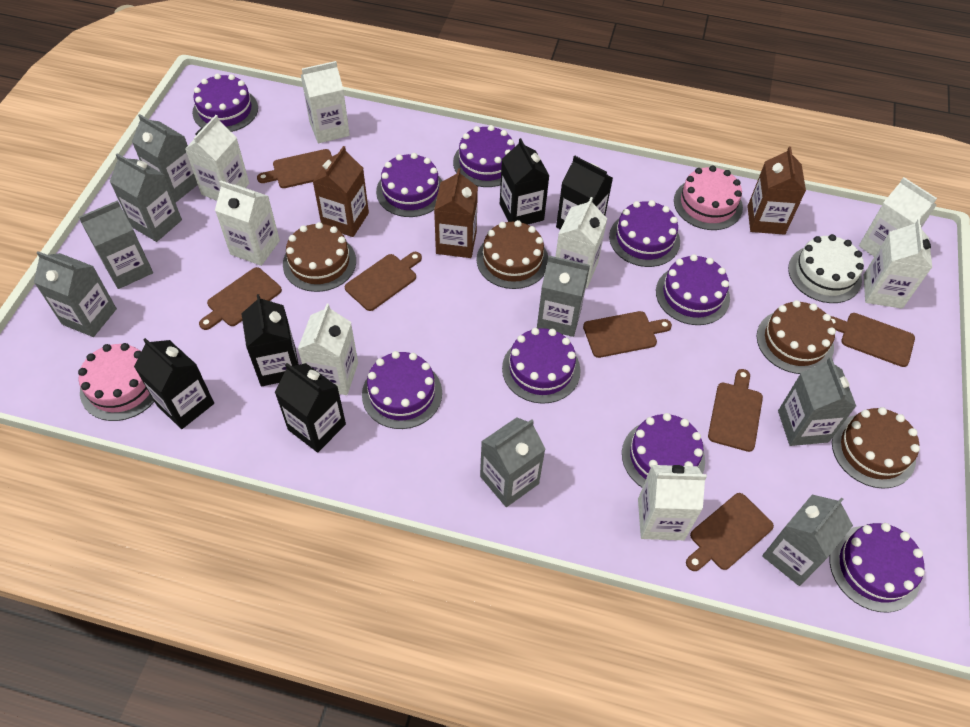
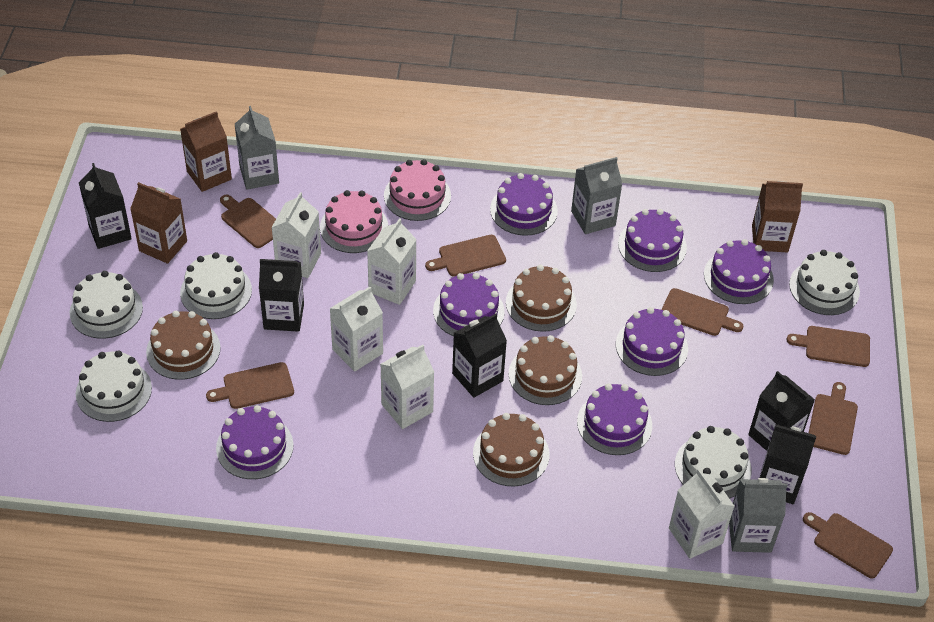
grey carton: [34,251,117,337] [79,200,153,289] [110,153,182,242] [132,114,198,203] [480,417,546,507] [537,256,590,337] [762,495,853,586] [778,357,856,446] = 8 -> [235,106,279,190] [571,157,622,234] [729,478,788,553] = 3
purple cake: [192,74,258,132] [362,351,442,429] [376,153,442,217] [453,125,515,187] [502,328,581,404] [609,200,680,267] [622,413,705,488] [656,254,730,325] [830,523,925,612] = 9 -> [216,405,294,479] [433,273,505,337] [490,173,558,236] [577,383,652,455] [616,307,688,376] [618,209,687,272] [704,239,774,304] = 7
white cake: [788,234,864,303] = 1 -> [70,271,143,339] [76,350,152,422] [180,252,252,319] [675,426,752,498] [789,250,860,315] = 5
white carton: [185,115,249,201] [215,180,280,266] [298,304,358,395] [301,61,350,143] [555,197,607,288] [638,465,707,540] [859,177,937,257] [864,219,932,309] = 8 -> [271,192,321,278] [329,287,383,372] [367,218,417,305] [381,345,434,429] [669,469,734,559] = 5

